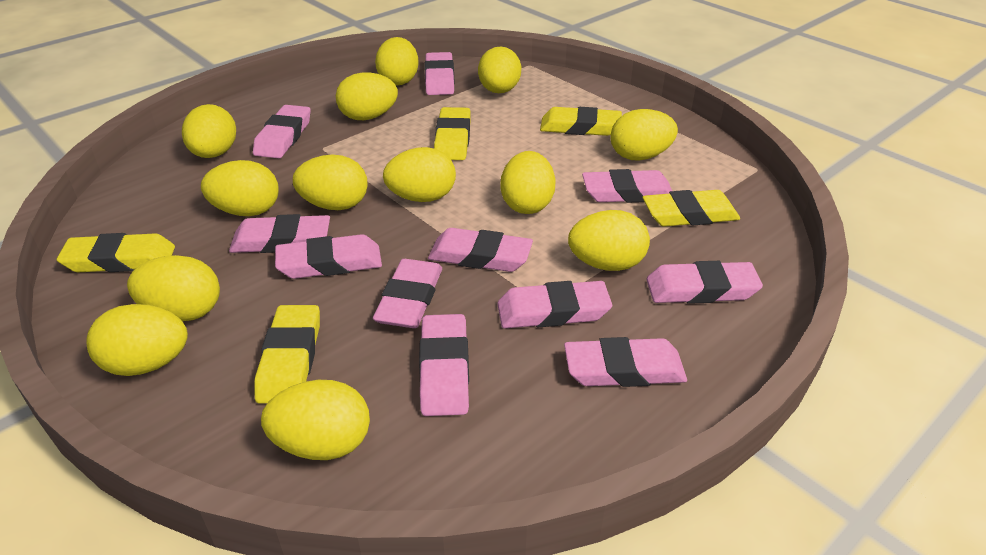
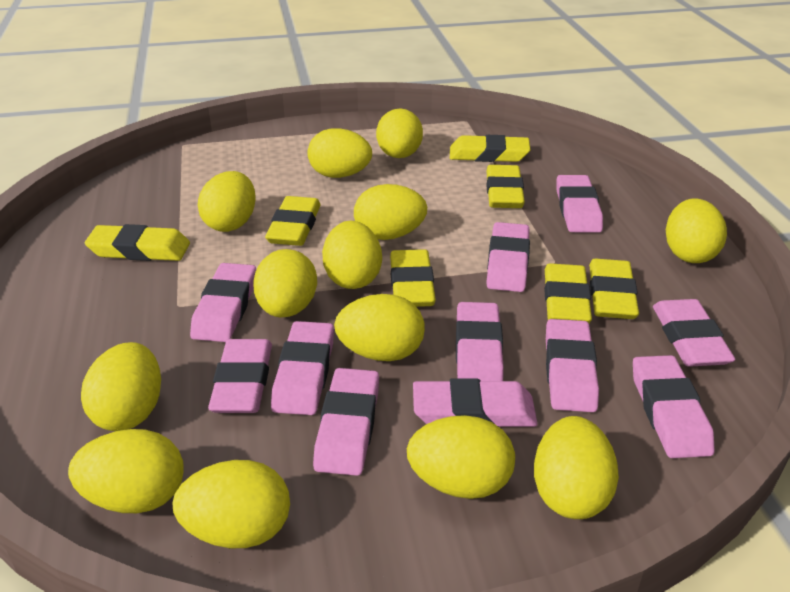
yellow eraser: [57,233,175,272] [254,305,320,404] [434,107,471,160] [540,107,622,136] [643,190,740,227] = 5 -> [85,224,190,261] [265,196,320,246] [390,249,436,307] [450,135,531,162] [486,165,525,208] [544,263,592,323] [589,259,639,319] = 7

